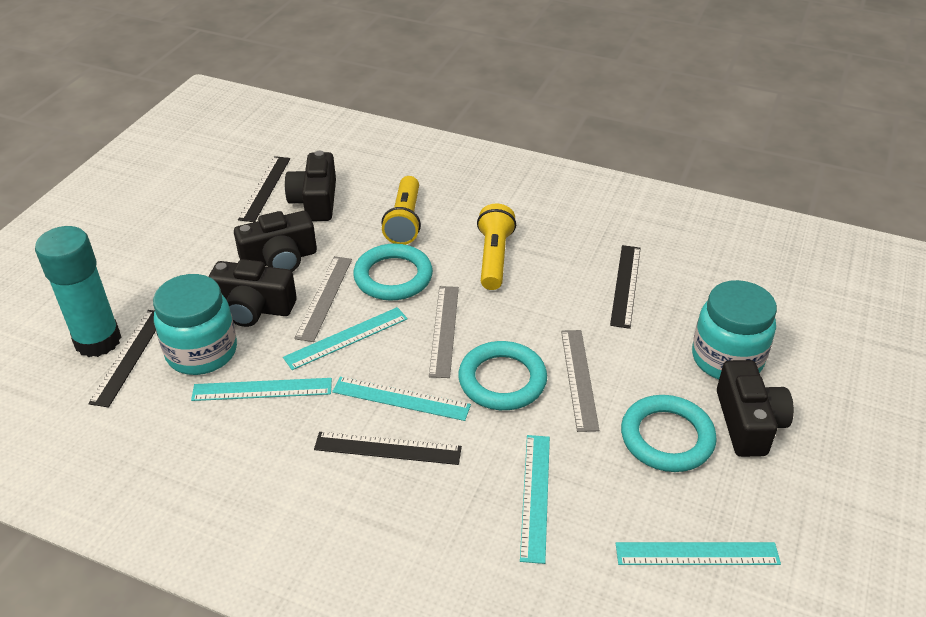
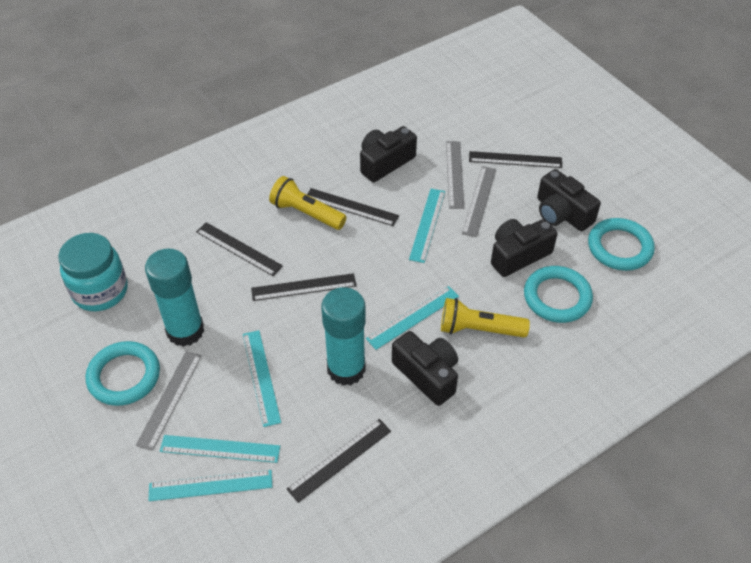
black ruler: [88,310,156,408] [238,156,290,222] [314,432,462,465] [610,245,641,329] = 4 -> [196,222,283,276] [251,273,357,301] [287,419,391,503] [307,188,399,226] [469,151,562,168] = 5
turquoise glue stick: [35,226,121,357] = 1 -> [145,248,204,347] [321,287,366,386] = 2
turquoise jar: [153,274,237,375] [692,280,777,379] = 2 -> [58,233,128,311] = 1

